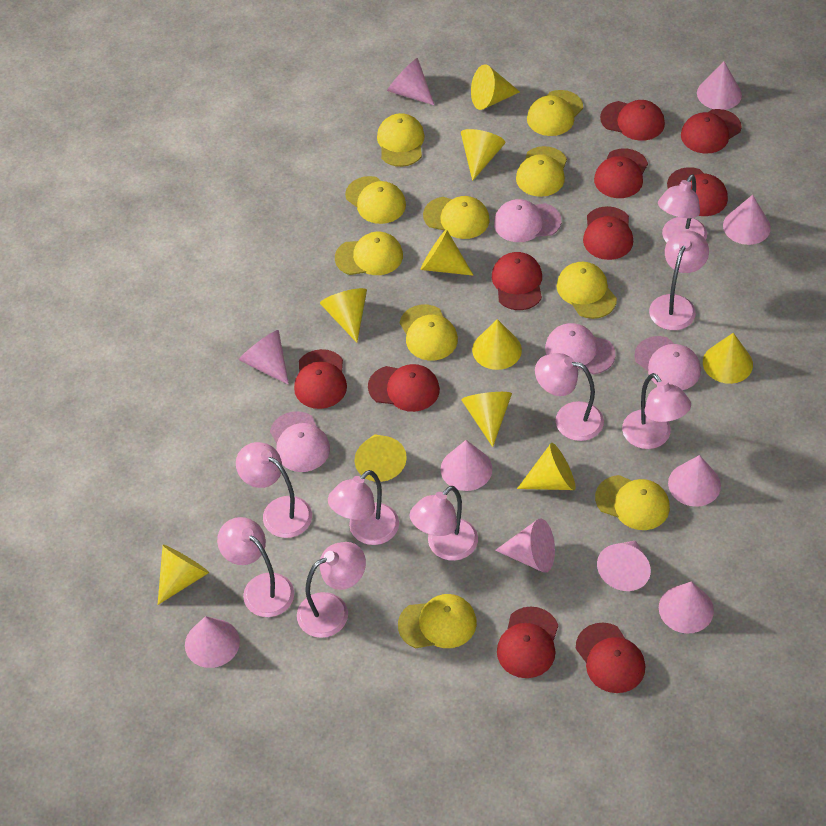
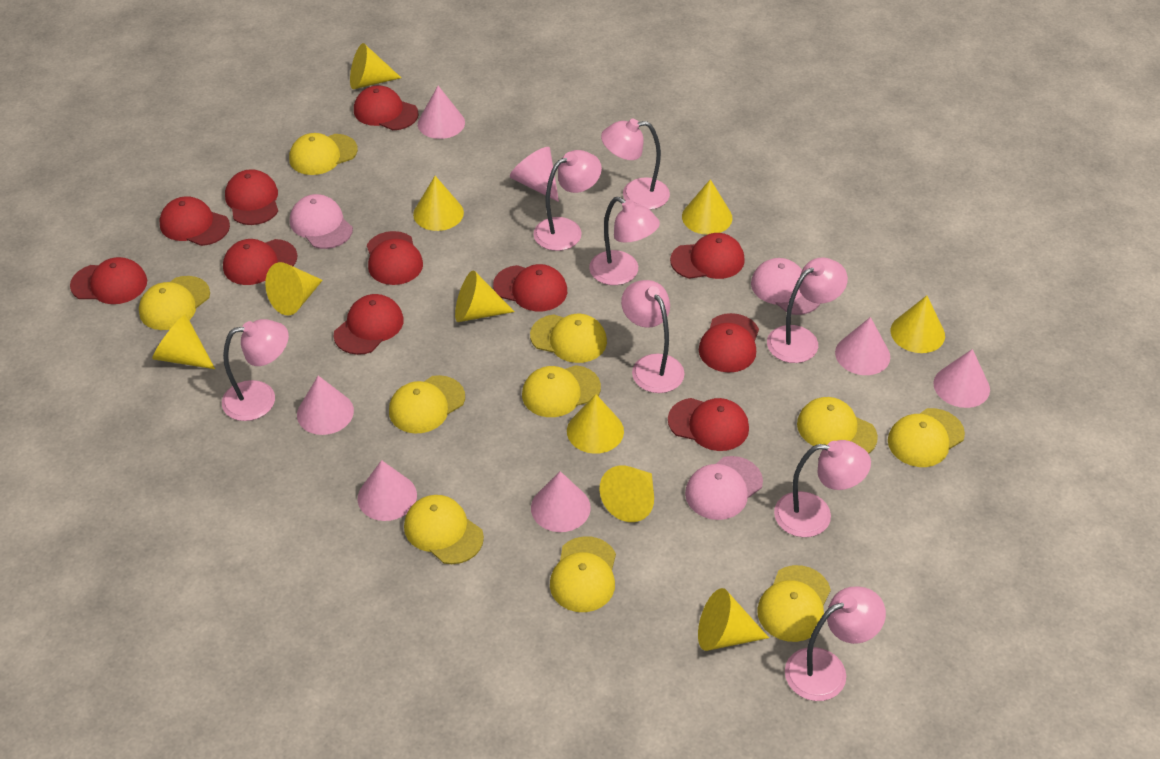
pink cap: [270,411,330,472] [494,199,561,242] [545,323,616,374] [634,336,701,390] = 4 -> [290,194,353,249] [685,456,763,520] [751,258,820,315] = 3
pink cone: [185,616,240,668] [239,330,289,385] [387,58,434,105] [441,440,493,491] [495,518,555,573] [597,541,651,591] [659,581,714,633] [668,455,721,507] [697,62,742,110] [723,195,771,245] = 10 -> [297,376,354,435] [357,460,417,521] [418,86,465,139] [510,147,559,202] [531,471,591,532] [835,317,890,375] [933,349,990,408] = 7
pink lamp: [217,517,294,617] [236,442,312,538] [297,542,366,638] [328,470,399,545] [410,485,478,561] [535,353,604,441] [622,373,691,449] [649,231,709,330] [658,174,707,243] = 9 -> [222,319,289,421] [533,150,602,251] [589,197,660,285] [601,119,670,210] [621,280,685,393] [767,257,848,363] [774,440,871,537] [785,587,886,701] = 8
red cap: [294,349,347,409] [368,364,440,412] [492,252,542,310] [497,606,558,678] [576,623,645,693] [583,206,633,260] [594,148,648,198] [600,100,665,141] [667,167,728,216] [681,109,742,154] = 10 -> [70,257,147,304] [160,196,230,246] [223,239,298,285] [225,169,278,225] [333,294,404,355] [354,85,419,130] [367,231,423,285] [493,264,567,311] [668,398,749,451] [670,233,745,279] [699,313,759,373] = 11

